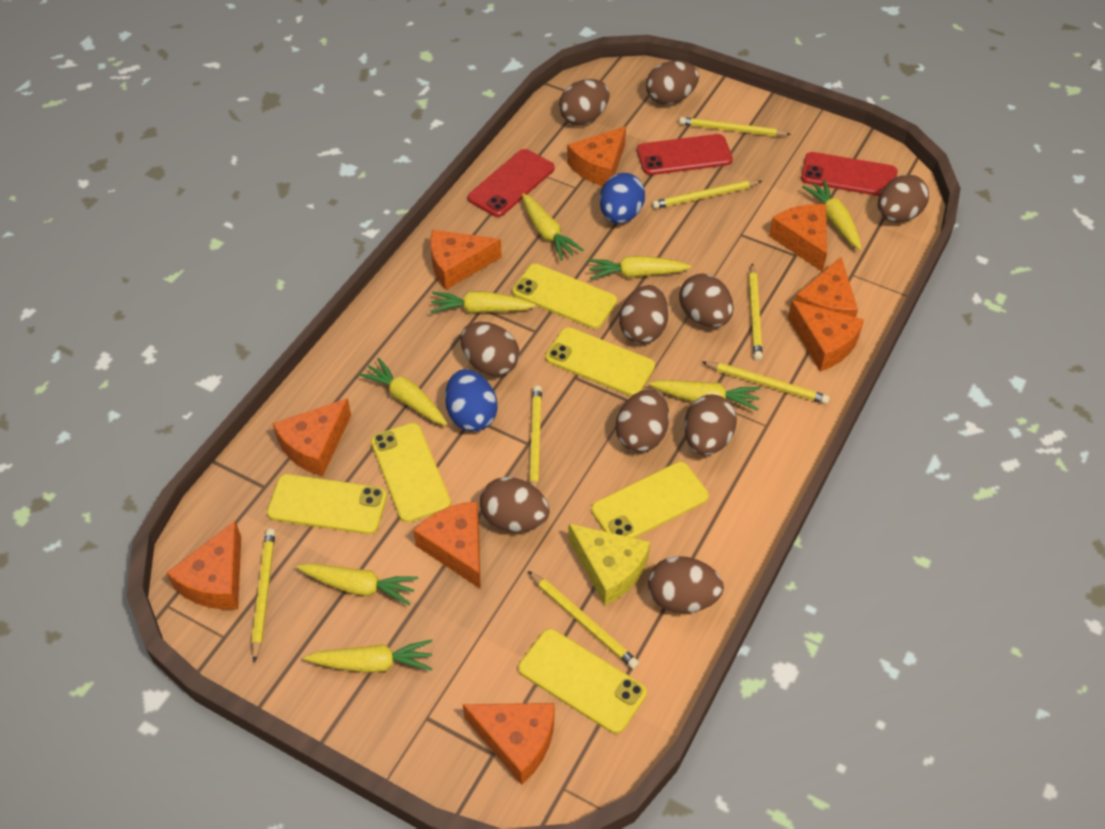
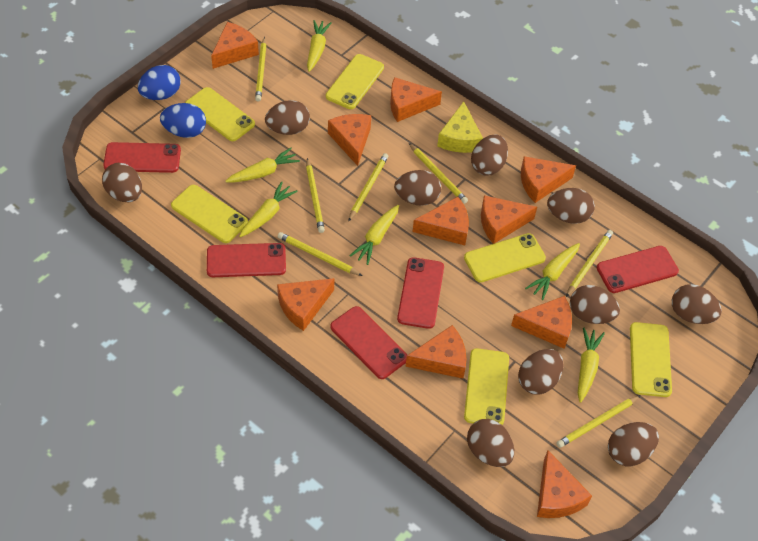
orange cheese: [166,521,241,610] [273,398,351,476] [413,501,481,589] [430,230,501,290] [463,703,554,785] [567,126,626,186] [769,204,827,272] [788,300,864,371] [795,257,858,317] = 9 -> [211,22,259,69] [277,278,334,331] [328,114,371,166] [390,77,442,122] [405,325,467,378] [413,197,469,245] [481,195,537,244] [511,296,572,349] [521,156,576,203] [537,450,592,518] = 10
red phone: [468,149,554,217] [637,134,733,175] [801,152,897,196] = 3 -> [103,142,181,173] [207,243,286,277] [330,306,407,379] [397,257,444,329] [597,246,679,293] = 5
yellow carrot: [297,563,418,605] [304,640,433,673] [359,358,447,425] [430,291,536,314] [522,193,583,261] [588,256,691,280] [649,380,760,411] [802,180,862,250] = 8 -> [225,148,300,182] [239,181,298,237] [307,20,332,72] [349,205,399,265] [525,243,580,300] [578,327,605,403] = 6

